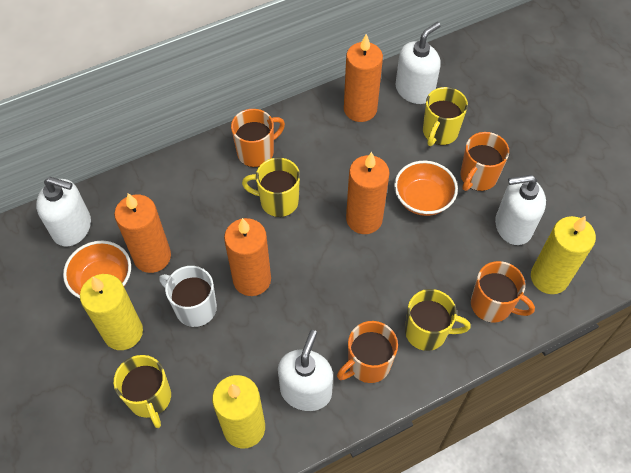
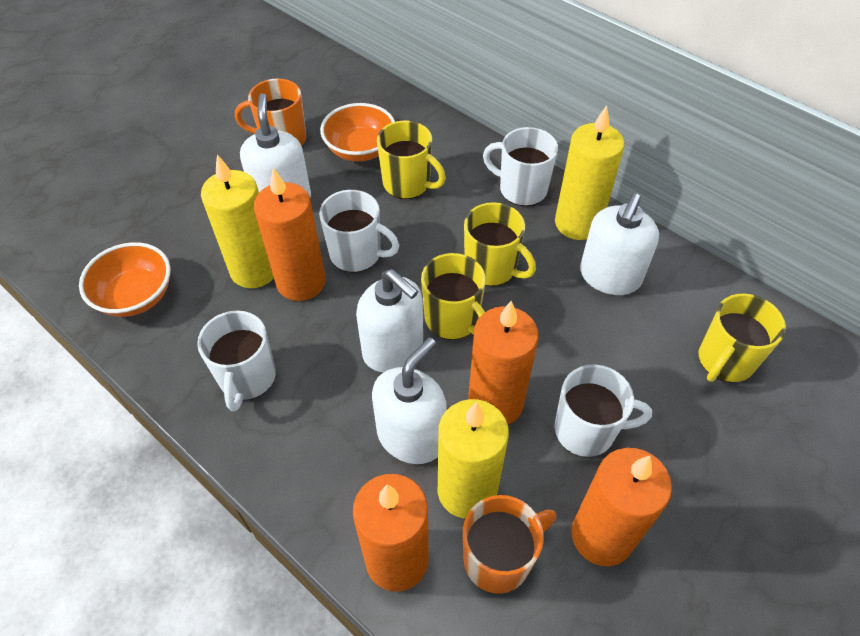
orange mug: [231,109,285,167] [337,321,398,383] [460,132,509,191] [471,261,535,323] = 4 -> [235,79,306,146] [463,495,556,594] = 2
white mug: [159,266,217,327] = 1 -> [197,310,276,411] [319,190,399,272] [483,127,558,206] [555,364,652,457] = 4

